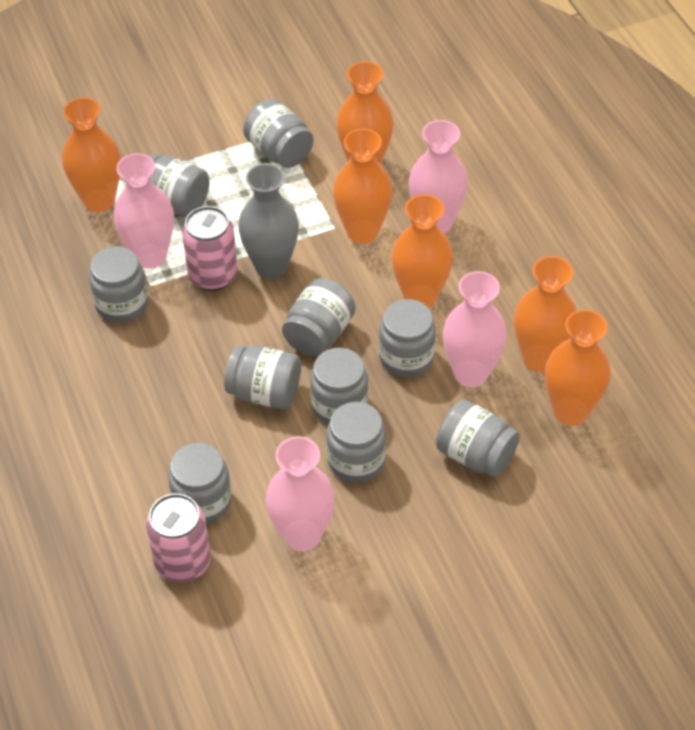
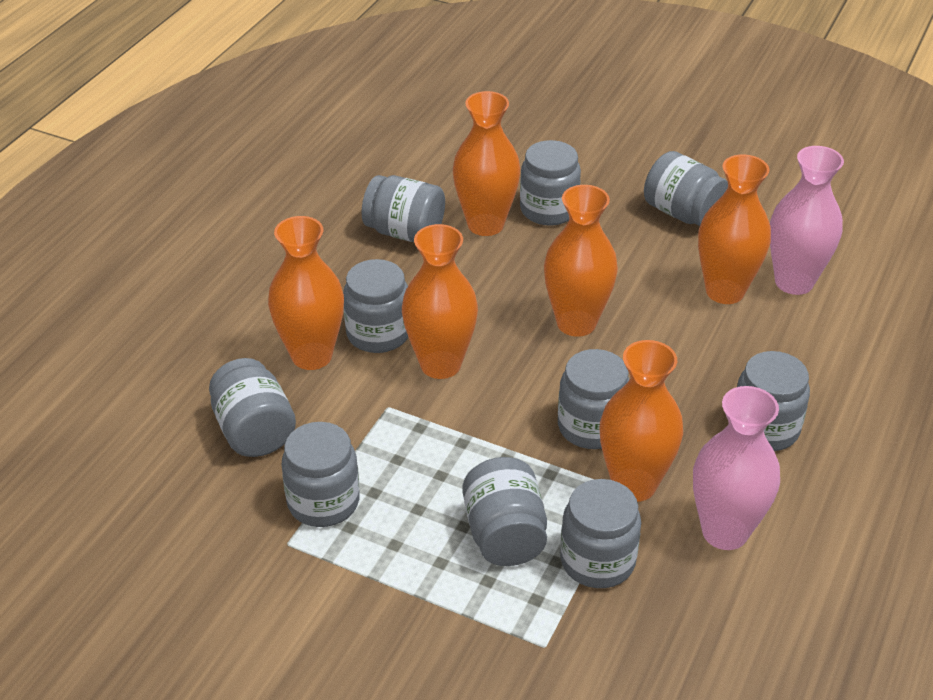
grey vase: [238,163,299,279] = 1 -> none = 0
pink can: [146,493,211,583] [182,206,238,291] = 2 -> none = 0
pink vase: [114,153,174,269] [266,436,335,551] [409,120,468,234] [443,271,507,387] = 4 -> [693,386,780,550] [770,146,844,295] = 2

